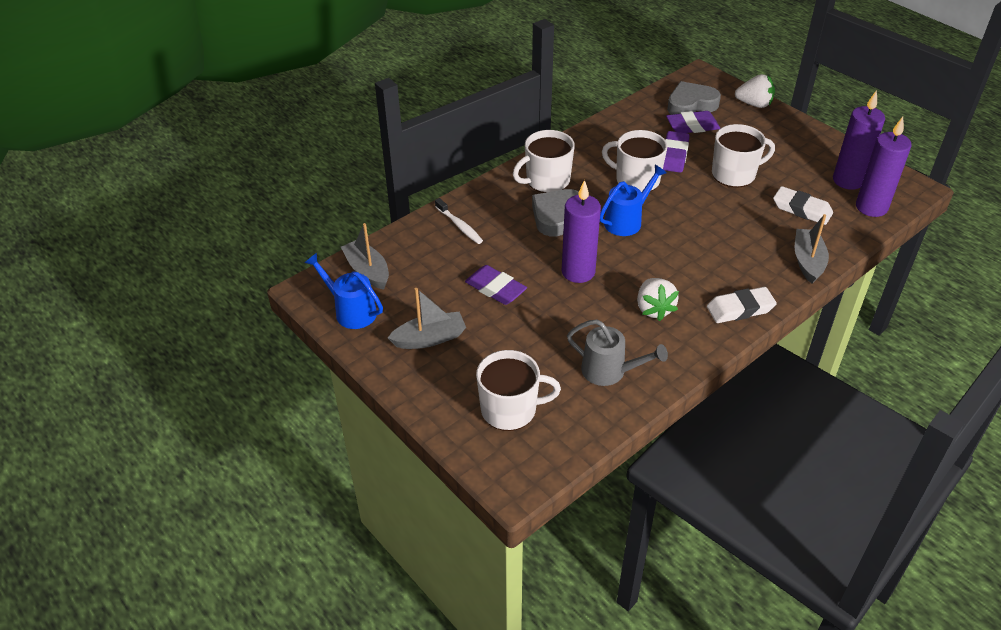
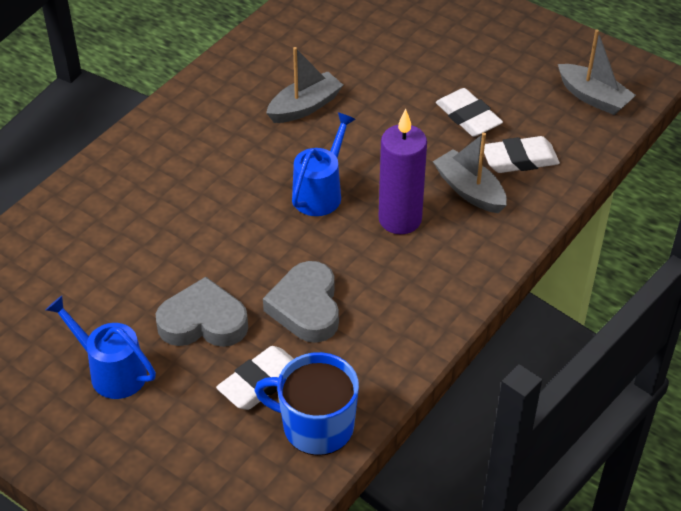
blue mug: none = 0 -> [255,352,359,456] = 1
grey watering can: [567,320,668,386] = 1 -> none = 0
purple candle: [562,180,601,283] [833,90,885,190] [856,117,911,217] = 3 -> [379,109,427,234] = 1
purple eraser: [465,265,527,305] [663,131,690,173] [666,111,720,133] = 3 -> none = 0
white eraser: [707,287,777,323] [773,186,833,225] = 2 -> [216,346,294,410] [436,88,503,137] [484,136,560,173] = 3
white mug: [476,350,561,431] [513,130,575,193] [602,130,667,192] [712,124,775,188] = 4 -> none = 0
white strawberry: [637,278,679,321] [735,74,775,108] = 2 -> none = 0
white toothbrush: [435,198,483,244] = 1 -> none = 0

